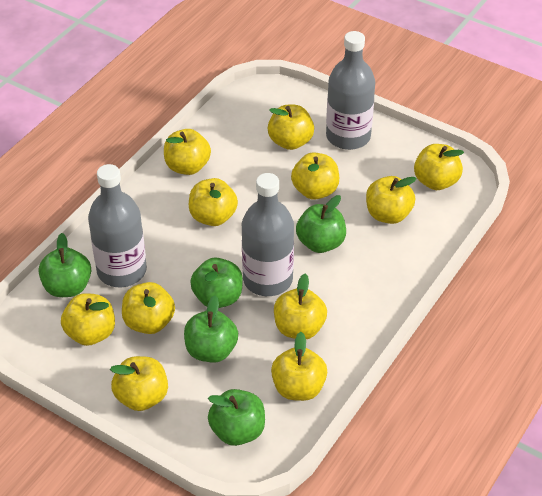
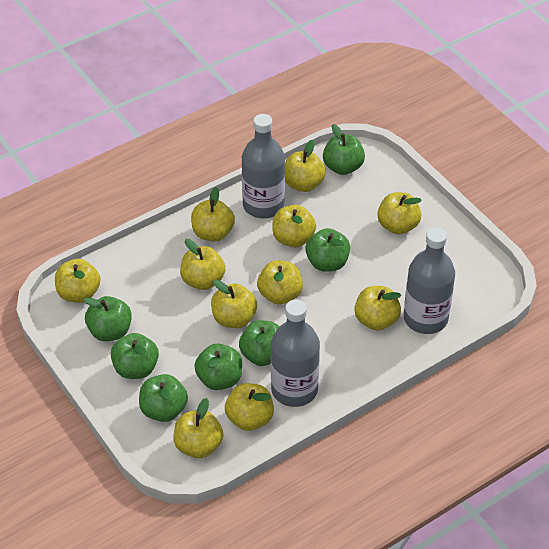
green apple: [39,233,91,297] [184,296,238,363] [190,258,243,308] [208,389,265,446] [296,195,346,253] = 5 -> [83,296,132,341] [111,333,159,379] [139,374,188,422] [194,344,242,390] [239,320,280,366] [305,228,350,272] [323,124,365,175] = 7

